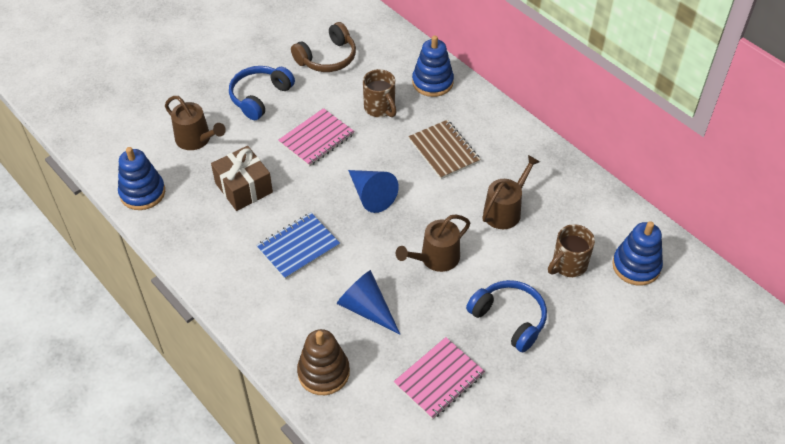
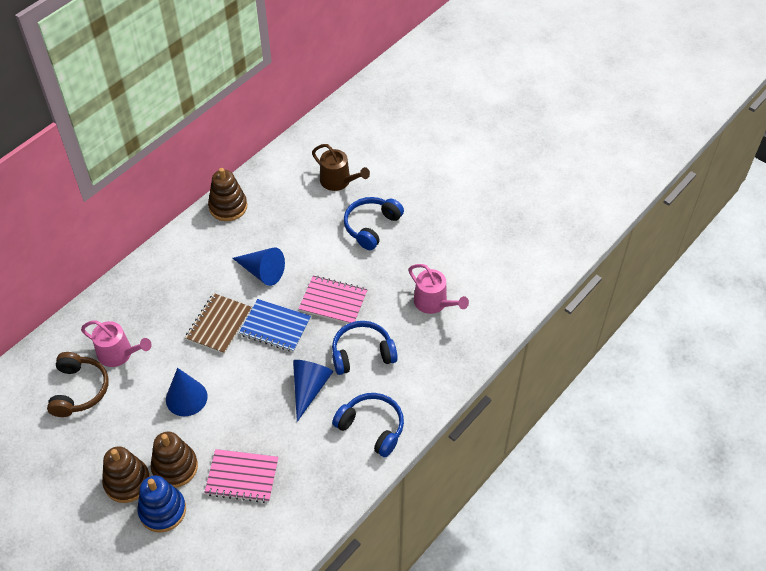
blue cone: [337,270,400,334] [348,170,399,213] = 2 -> [166,368,208,416] [232,247,285,286] [293,360,333,422] = 3
blue headphones: [229,66,295,120] [466,280,547,352] = 2 -> [332,321,398,375] [332,393,404,457] [344,197,404,250] = 3
blue stacking toy: [118,147,165,210] [412,35,454,97] [612,221,663,286] = 3 -> [138,475,186,533] = 1
brown gift: [211,146,273,211] = 1 -> none = 0
brown mug: [363,69,397,117] [548,224,595,277] = 2 -> none = 0
brown stacking toy: [297,329,350,395] = 1 -> [102,446,150,503] [151,432,198,488] [208,168,247,221] = 3
brown watering can: [165,96,226,150] [396,214,470,272] [482,155,540,229] = 3 -> [312,144,370,191] = 1
pink watering can: none = 0 -> [81,320,152,367] [409,264,469,314] = 2

